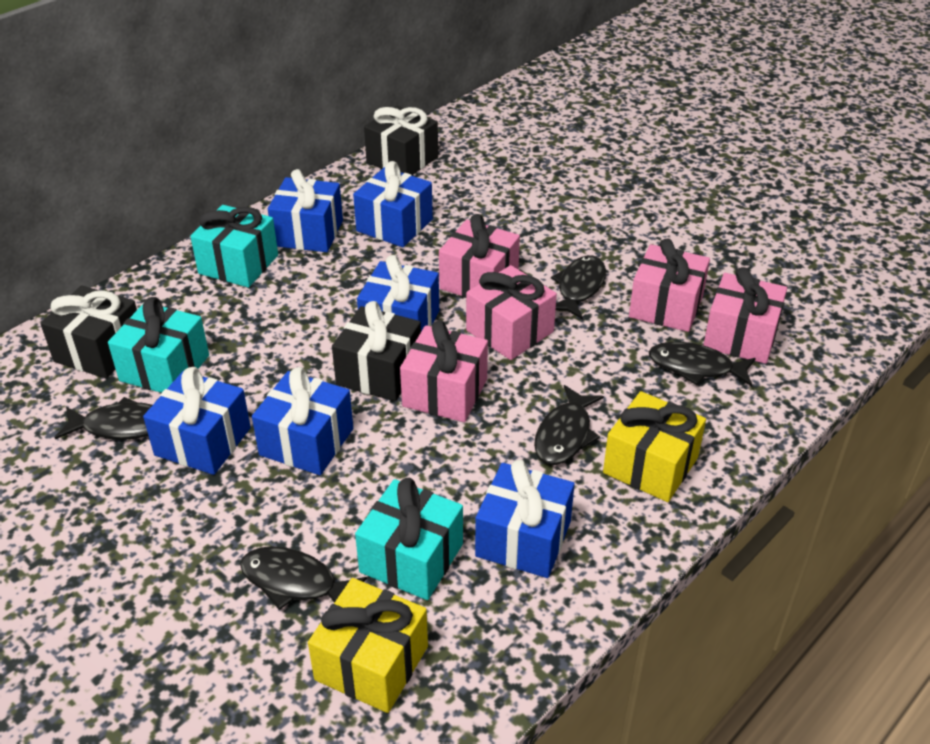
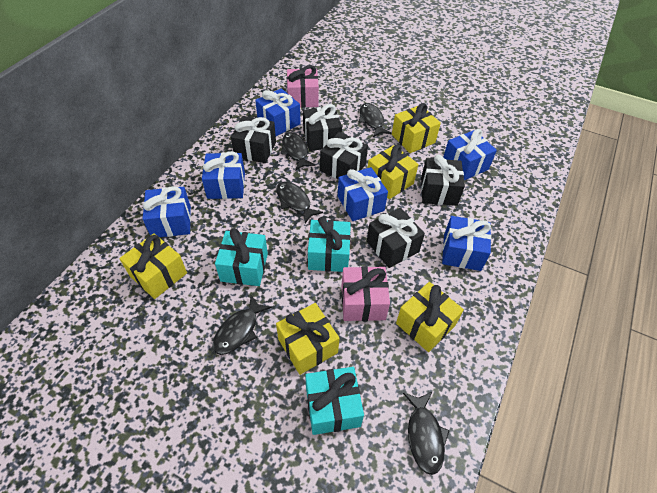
black gift: [40,285,137,378] [332,301,421,401] [364,106,438,175] = 3 -> [231,116,276,163] [303,104,342,151] [320,132,368,180] [367,208,425,268] [421,155,465,206] = 5
pink gift: [400,320,488,422] [439,214,520,298] [466,265,557,360] [629,238,710,332] [703,267,787,364] = 5 -> [287,65,319,108] [342,266,390,321] = 2
yellow gift: [308,578,428,713] [603,391,706,502] = 2 -> [119,233,187,299] [276,303,339,375] [367,145,419,199] [392,103,441,153] [396,282,464,352] = 5

